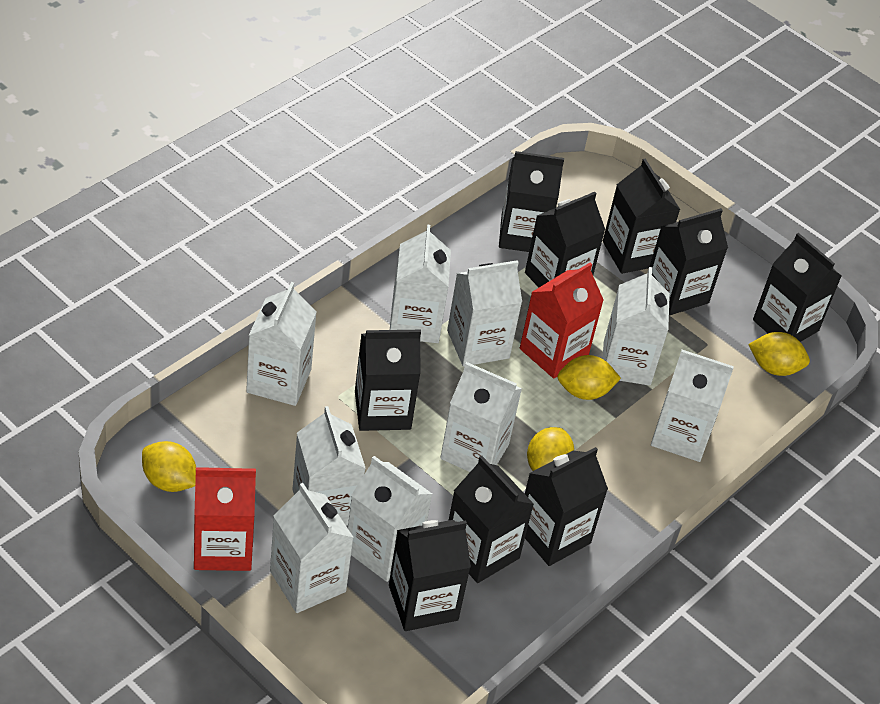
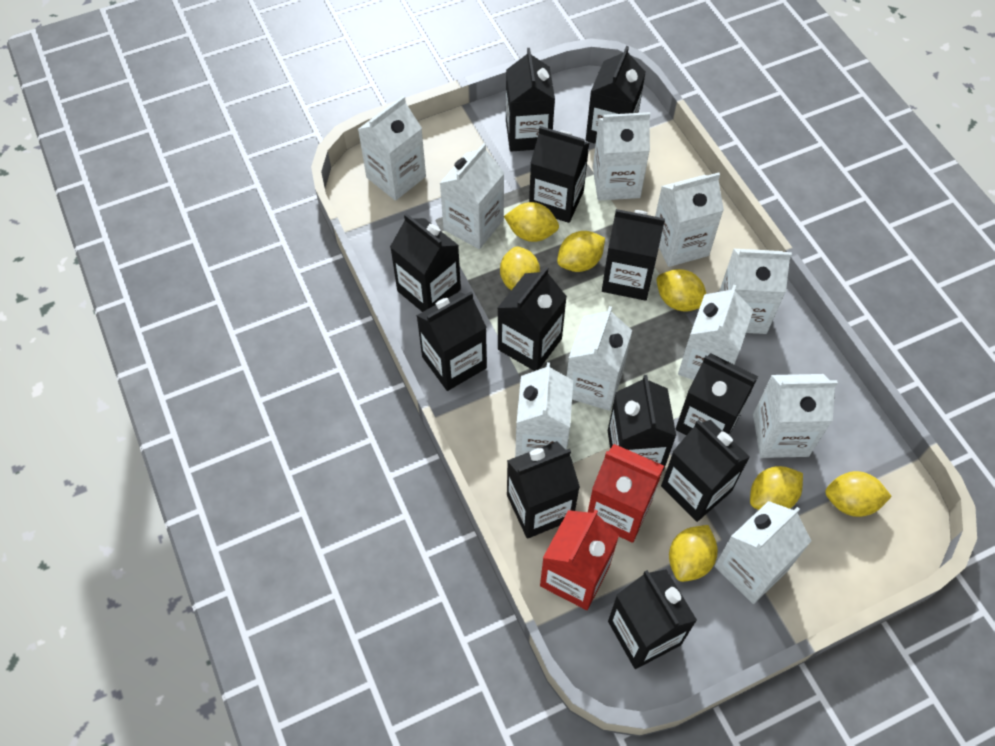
black carton: [355,330,421,431] [389,520,471,631] [448,456,534,583] [499,151,564,252] [525,192,605,288] [525,447,608,566] [603,159,680,274] [650,208,728,315] [753,233,841,342] = 9 -> [390,213,461,312] [416,292,487,391] [498,267,567,371] [506,48,555,151] [507,441,580,539] [529,126,589,223] [586,46,646,144] [602,209,665,301] [608,375,676,471] [608,569,697,669] [661,420,750,522] [675,353,758,435] = 12
white carton: [246,282,317,406] [270,483,354,613] [292,406,366,526] [348,456,432,582] [390,224,451,343] [440,362,522,472] [447,260,522,367] [603,267,670,386] [651,350,734,462] = 9 -> [358,96,426,201] [440,143,504,249] [515,362,573,457] [567,306,632,411] [593,112,650,200] [655,172,724,267] [678,284,753,380] [715,501,812,604] [719,249,792,334] [753,374,838,458] = 10
yellow lemon: [142,441,196,492] [527,427,574,471] [557,355,621,400] [748,332,810,376] = 4 -> [500,246,540,290] [504,202,559,242] [557,231,605,272] [657,269,706,312] [669,525,718,582] [750,466,803,510] [825,471,892,517] = 7

